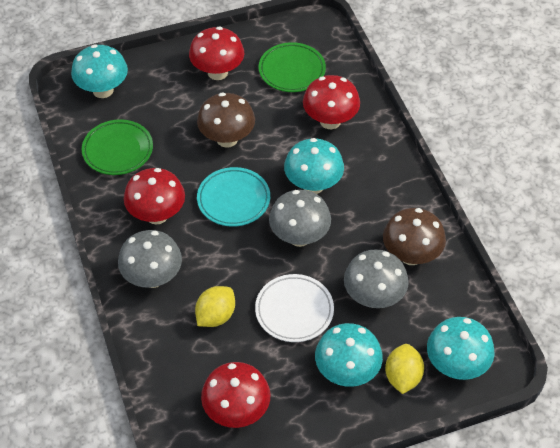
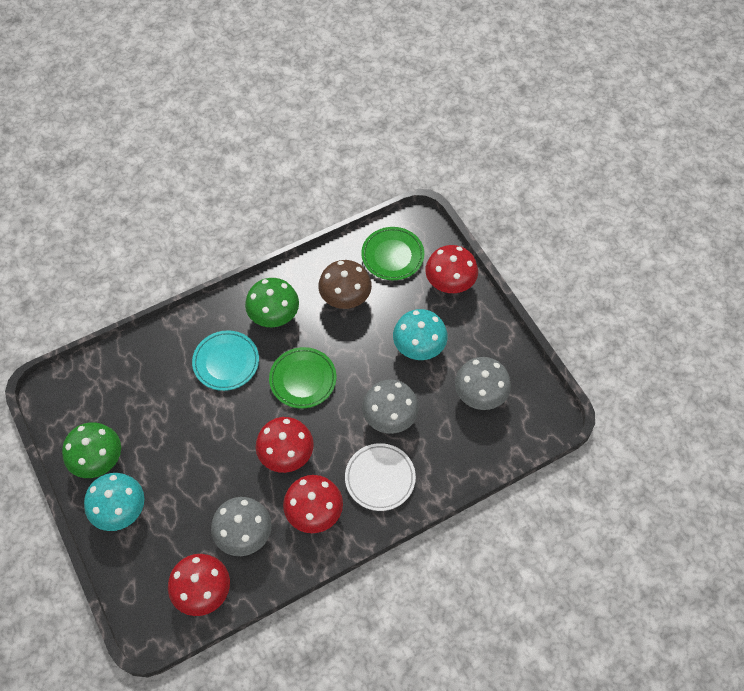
brown mushroom: [197,92,255,148] [383,208,446,265] = 2 -> [318,260,372,309] = 1
green mushroom: none = 0 -> [62,422,121,478] [245,278,299,327] = 2
turquoise mushroom: [71,44,128,98] [284,138,344,194] [315,323,383,387] [427,317,494,380] = 4 -> [84,473,144,531] [393,309,448,360] = 2
yellow lemon: [195,286,235,327] [385,344,424,394] = 2 -> none = 0

